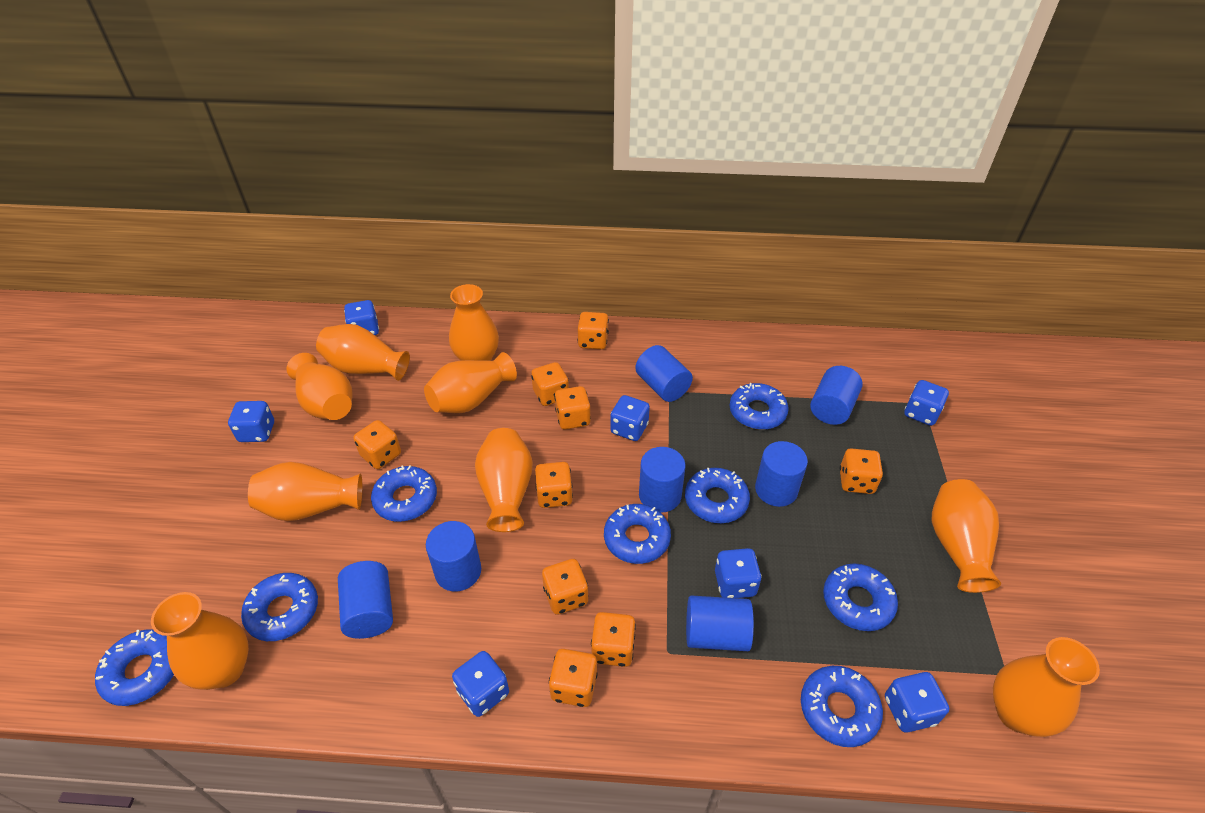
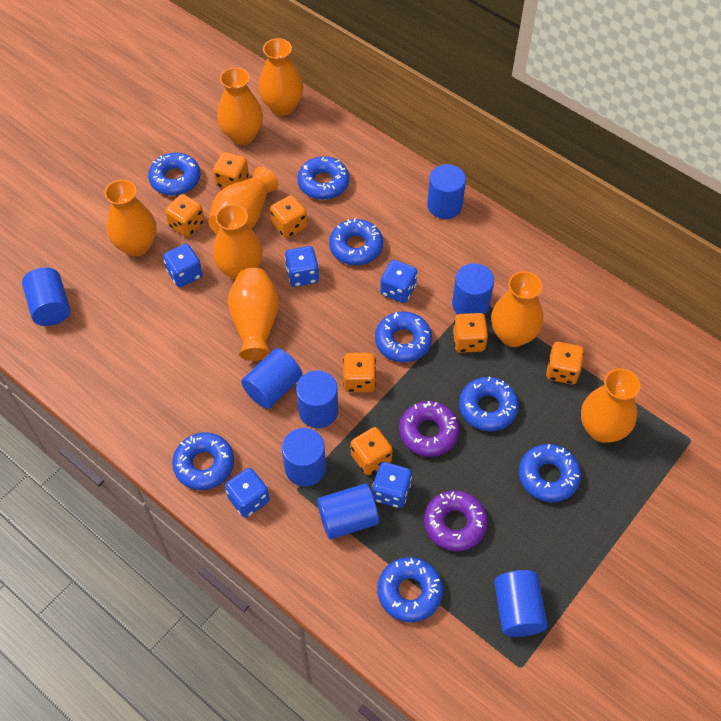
blue cylinder: [338,561,393,639] [426,521,481,592] [635,345,693,402] [639,447,686,513] [686,595,754,651] [755,441,808,507] [810,366,863,425] = 7 -> [22,267,70,326] [241,348,302,409] [282,428,326,486] [296,370,338,428] [317,484,379,539] [427,164,466,219] [452,263,494,315] [494,570,548,637] = 8
blue dice: [228,401,274,442] [344,300,379,335] [452,651,509,717] [610,395,650,441] [715,548,762,598] [885,672,949,732] [905,380,949,426] = 7 -> [163,244,203,287] [225,468,270,518] [285,246,319,287] [372,462,412,508] [380,260,417,303] = 5
orange dice: [354,420,401,469] [531,362,569,406] [535,462,573,508] [542,559,588,615] [549,649,598,707] [554,386,591,429] [578,312,609,349] [591,612,636,667] [839,448,883,494] = 9 -> [165,194,205,237] [213,152,249,189] [270,195,308,238] [343,353,376,392] [351,427,393,475] [453,313,488,353] [546,342,584,384] = 7
orange vase: [151,592,249,690] [248,462,362,521] [287,353,353,420] [316,324,410,381] [424,352,517,413] [449,284,499,361] [475,428,533,532] [932,479,1001,593] [993,637,1100,737] = 9 -> [104,179,156,257] [208,167,278,234] [213,204,263,280] [217,67,263,145] [228,268,279,361] [258,38,303,116] [491,271,543,347] [581,368,640,443] = 8
purple donut: none = 0 -> [399,401,459,457] [424,490,488,551] = 2

